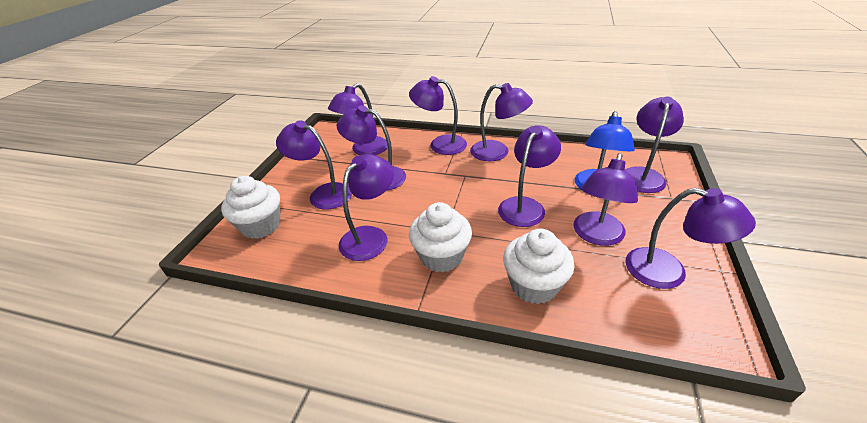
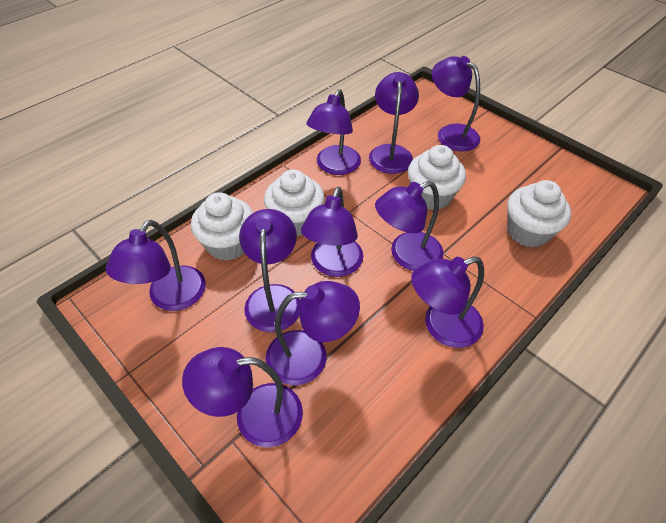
blue lamp: [575,111,635,189] = 1 -> none = 0
white cupcake: [221,176,280,239] [409,202,472,273] [503,229,575,304] = 3 -> [191,192,253,261] [264,170,325,236] [408,145,466,210] [507,180,571,247] = 4

